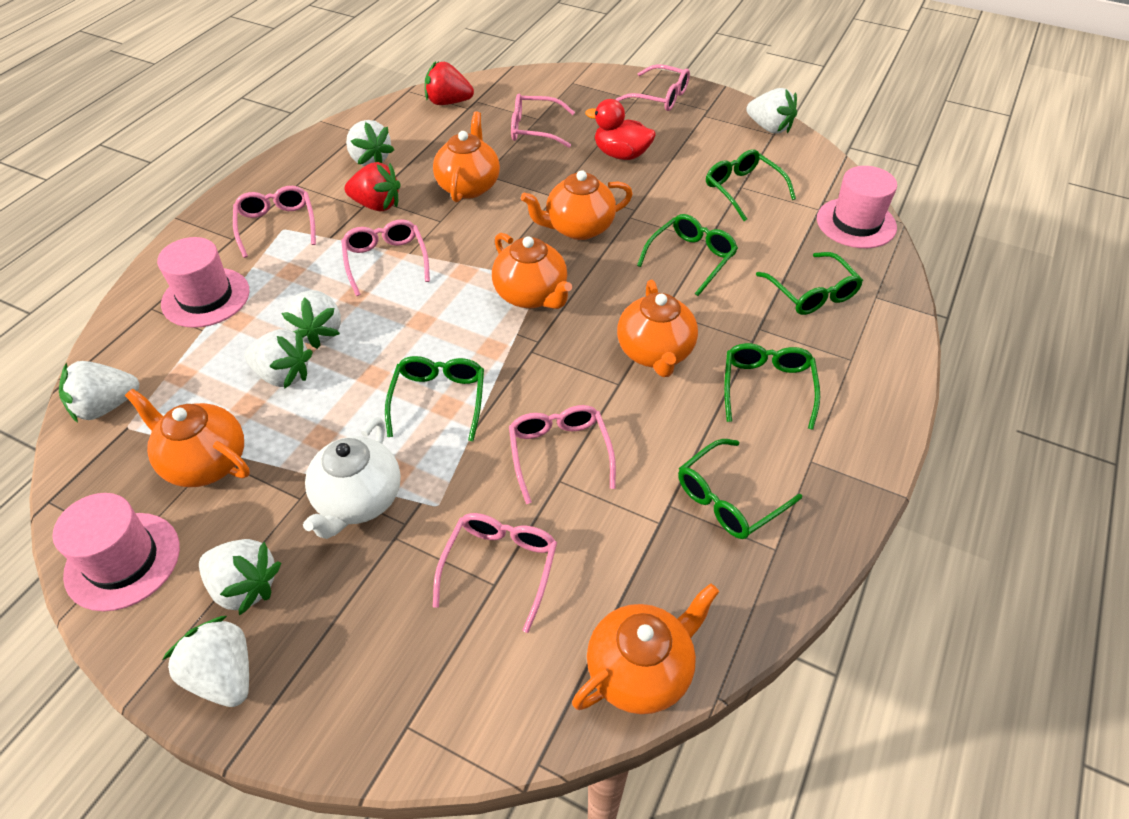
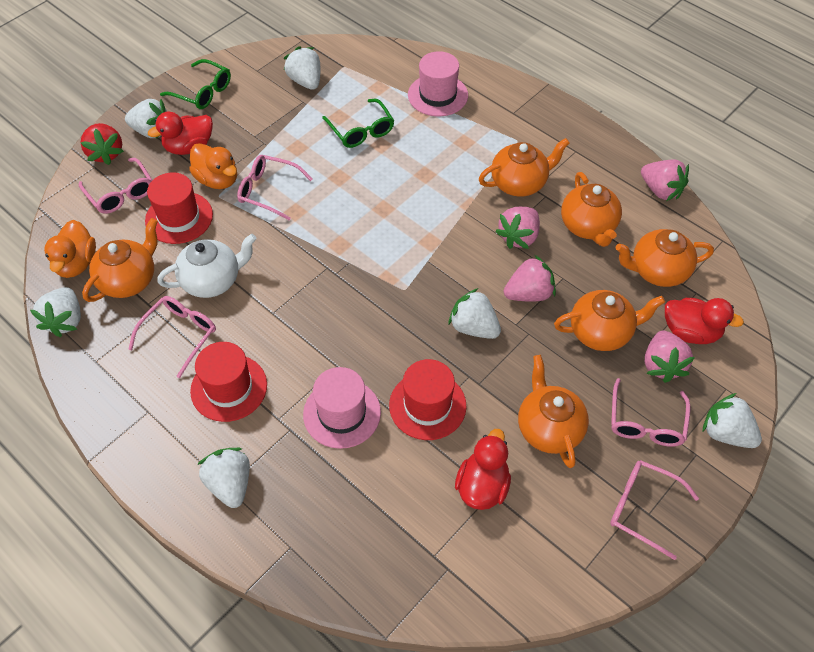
green glasses: [385,356,484,441] [637,214,738,296] [678,439,802,539] [706,149,796,221] [724,343,820,430] [756,252,863,315] = 6 -> [160,59,231,109] [322,99,394,148] = 2
orange duck: none = 0 -> [44,220,96,278] [189,143,237,189] = 2
pink glasses: [233,186,316,258] [341,219,430,296] [433,513,557,633] [509,405,616,504] [511,94,575,148] [615,64,690,111] = 6 -> [79,158,152,214] [128,296,216,378] [237,155,313,220] [610,460,699,560] [611,378,690,447] = 5
pink hat: [52,493,180,611] [157,237,250,328] [817,166,897,248] = 3 -> [303,367,381,449] [408,51,468,117] = 2
pink strawberry: none = 0 -> [495,207,540,249] [504,255,556,302] [641,159,689,201] [645,330,695,383] = 4
red duck: [585,99,656,160] = 1 -> [148,112,213,155] [455,429,511,510] [665,298,744,344] = 3
red hat: none = 0 -> [145,172,213,244] [190,342,267,422] [389,359,467,440] = 3
red strawberry: [345,162,401,211] [425,61,474,105] = 2 -> [80,123,124,165] = 1
white strawberry: [59,361,139,423] [162,616,249,707] [199,539,281,616] [244,329,313,389] [281,290,341,349] [346,120,394,166] [746,88,797,134] = 7 -> [30,287,81,337] [125,99,167,138] [197,448,250,508] [284,46,321,90] [448,288,501,339] [703,393,762,448] = 6

